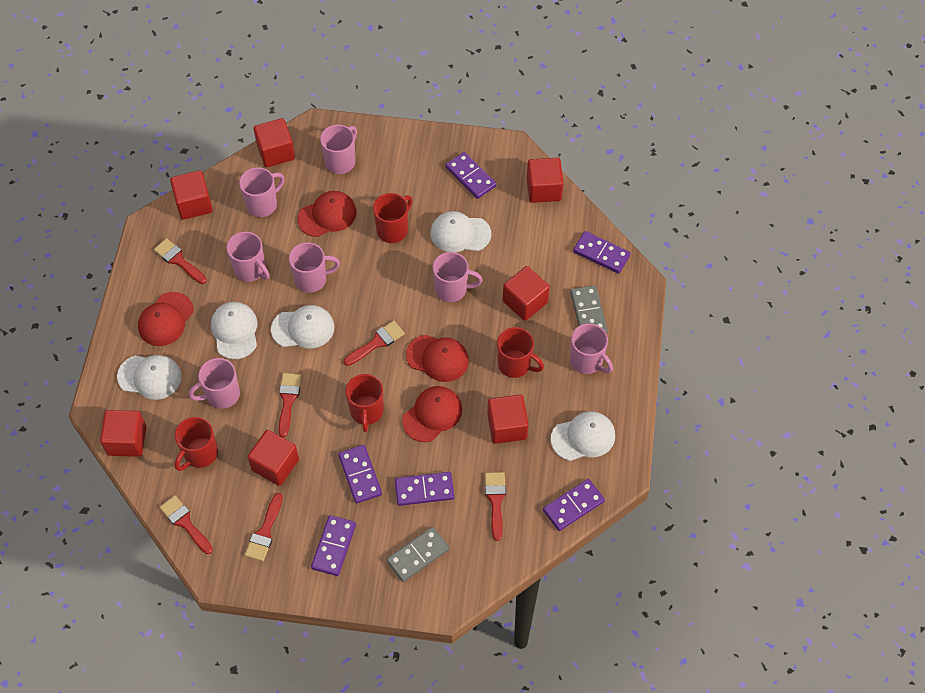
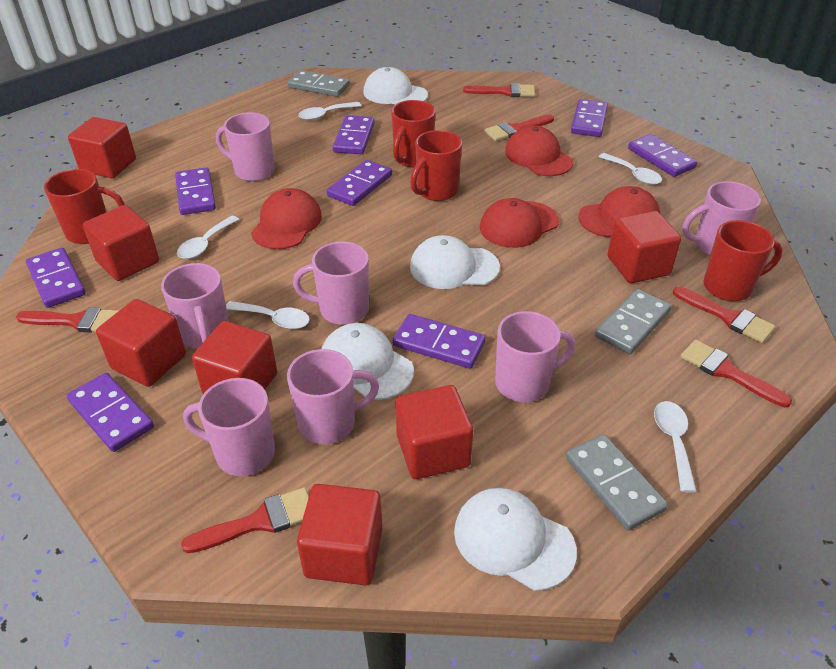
grey domino: [386,527,449,582] [570,285,608,333] = 2 -> [287,70,350,97] [566,434,668,531] [595,289,671,354] = 3
purple domino: [311,515,356,576] [338,445,382,504] [395,472,454,506] [446,152,496,199] [543,479,605,531] [573,231,631,274] = 6 -> [26,248,86,308] [67,373,154,452] [175,167,216,215] [327,160,392,206] [333,115,375,154] [393,314,486,369] [571,99,608,137] [628,134,697,177] = 8
white cap: [117,355,182,400] [211,302,257,359] [271,305,334,349] [430,211,491,252] [551,411,615,461] = 5 -> [321,323,414,400] [363,67,428,105] [410,235,500,289] [454,488,577,590] = 4
white spoon: none = 0 -> [177,216,239,259] [226,301,310,329] [298,102,361,121] [599,153,662,185] [654,401,696,492] = 5

